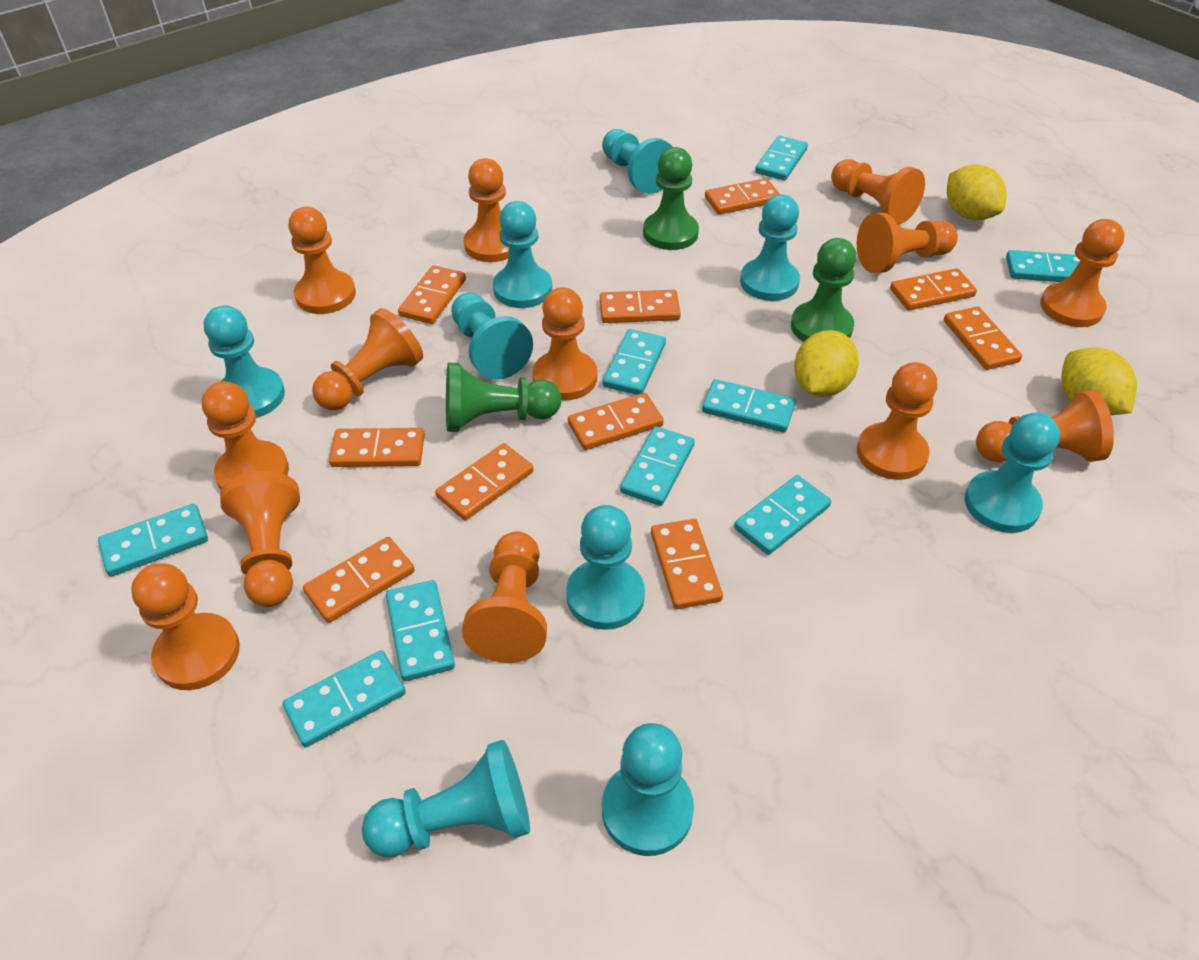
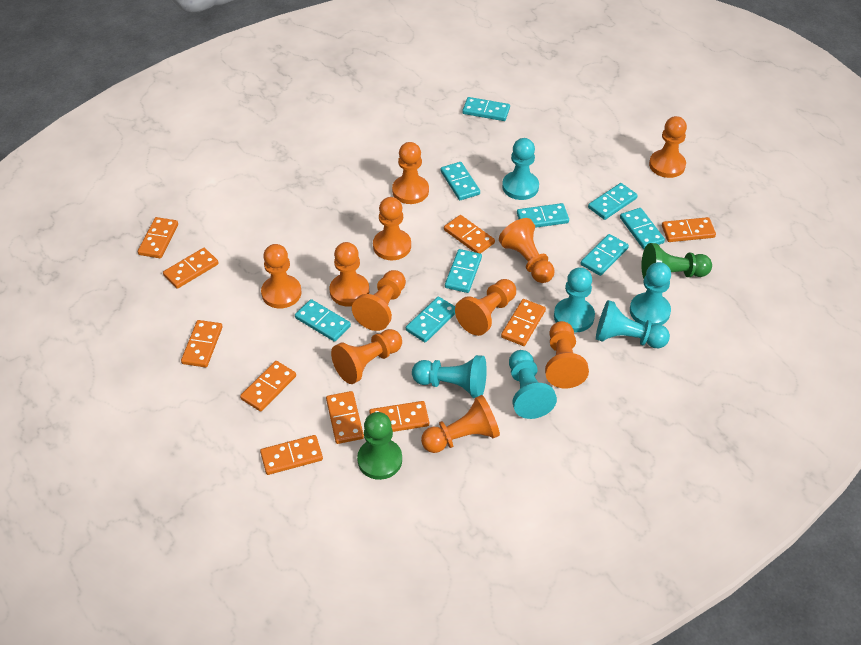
green pawn: [446,363,561,432] [643,147,699,250] [791,238,857,342] = 3 -> [357,412,402,480] [641,243,712,278] = 2
orange pawn: [131,563,240,690] [202,381,289,490] [220,471,300,607] [288,207,356,314] [312,308,423,410] [462,532,547,663] [464,158,509,262] [533,287,597,401] [831,159,925,225] [857,213,958,273] [857,362,937,480] [976,390,1114,462] [1040,219,1125,327] = 13 -> [261,244,301,309] [329,242,369,307] [331,329,402,384] [352,270,406,331] [373,197,411,260] [392,142,429,204] [421,395,500,453] [455,279,516,336] [499,218,555,283] [545,321,589,388] [649,116,687,178] = 11
turquoise pawn: [204,305,285,418] [362,740,530,857] [451,293,533,380] [493,201,552,308] [566,505,645,630] [602,129,673,194] [602,723,694,856] [740,194,800,301] [965,413,1060,533] = 9 -> [412,355,487,398] [502,138,539,200] [509,350,557,419] [554,267,595,332] [596,300,670,348] [630,262,671,325] = 6
yellow lemon: [794,330,859,397] [947,164,1006,220] [1061,348,1137,415] = 3 -> none = 0

